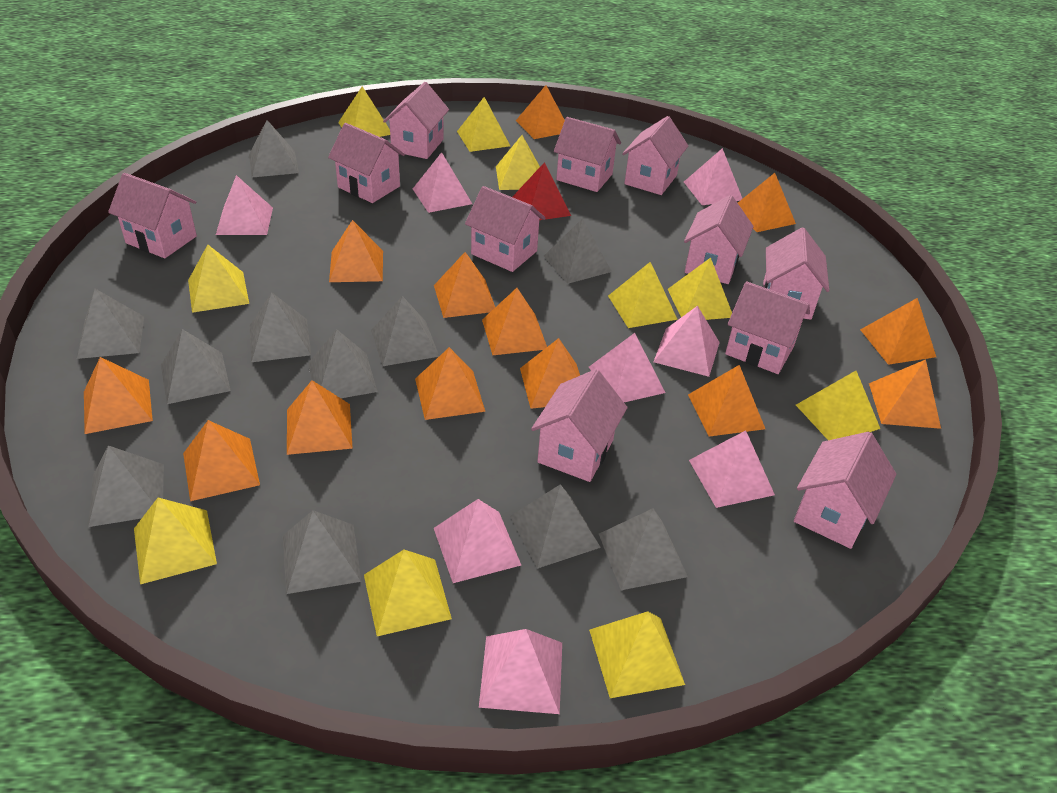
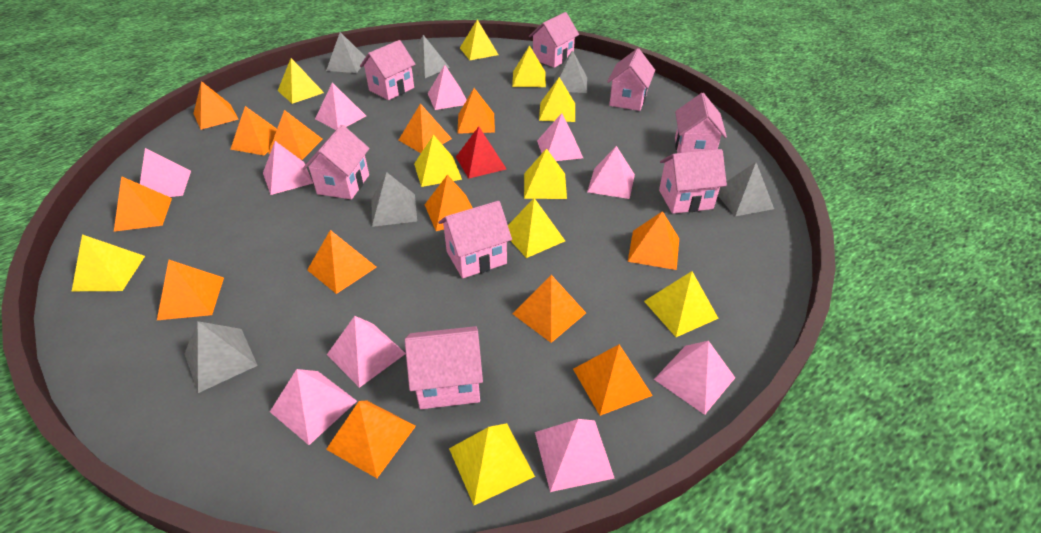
grey pyramid: [77,289,144,359] [88,445,164,527] [161,329,231,404] [249,120,299,177] [250,292,311,362] [283,510,361,594] [308,329,378,398] [371,296,439,366] [510,484,601,569] [544,218,612,284] [599,508,688,590] = 11 -> [185,321,258,393] [326,32,365,73] [372,172,417,227] [411,35,450,78] [554,50,587,93] [718,162,774,216] = 6
pink house: [108,173,197,258] [328,123,405,203] [383,82,449,159] [465,186,546,272] [531,369,628,482] [554,117,621,192] [622,116,688,195] [684,195,754,284] [725,282,810,374] [763,228,829,320] [794,432,896,549] = 11 -> [303,125,370,199] [360,40,416,100] [405,326,483,409] [438,201,512,279] [529,12,579,68] [607,48,655,111] [659,149,727,214] [675,93,727,153] = 8
pink pyramid: [216,175,273,235] [413,152,472,213] [434,499,521,583] [479,629,562,714] [589,333,665,402] [654,306,720,377] [684,148,743,205] [689,430,775,508] = 8 -> [140,148,191,197] [263,141,313,195] [270,369,357,445] [315,82,366,130] [327,316,406,388] [428,65,467,110] [535,419,615,492] [537,113,583,161] [587,146,635,199] [654,341,735,415] = 10

